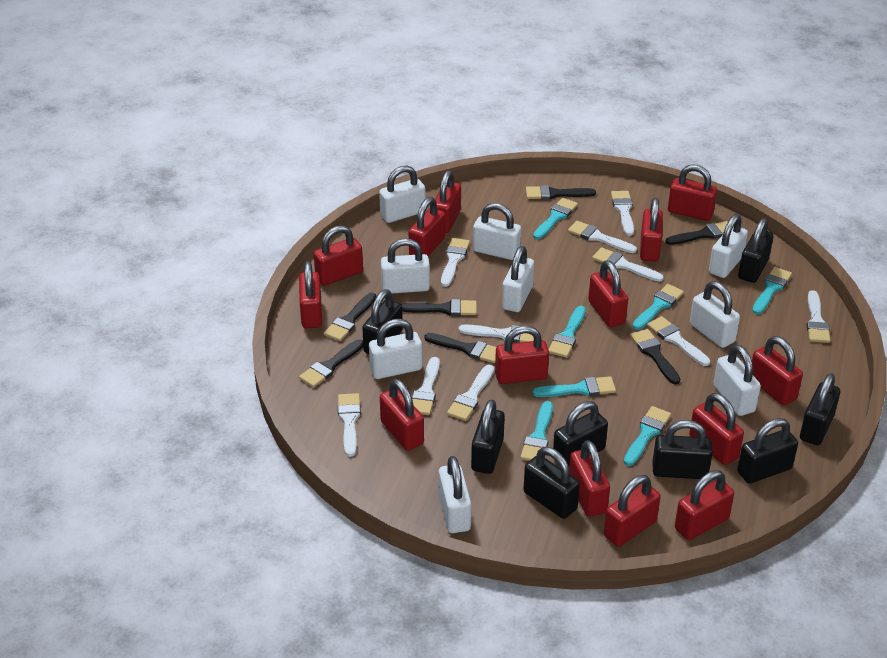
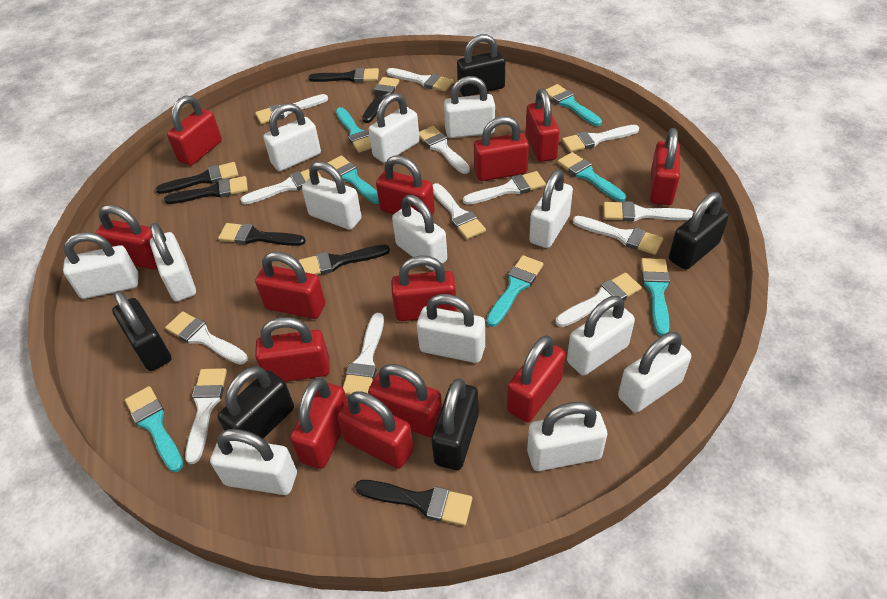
black padlock: [362,289,403,354] [471,399,505,474] [523,447,580,519] [553,401,608,466] [652,420,713,479] [737,418,798,484] [738,218,773,283] [800,373,840,445] = 8 -> [112,291,172,371] [218,366,294,439] [431,378,478,470] [457,34,505,97] [669,192,729,270] = 5
red padlock: [299,261,322,328] [314,225,363,286] [380,379,424,451] [409,197,445,256] [435,170,461,233] [495,326,549,384] [569,440,610,517] [588,260,628,327] [604,475,661,547] [640,198,663,262] [668,164,717,221] [675,470,734,540] [689,393,744,465] [752,336,803,406] = 14 -> [95,205,158,270] [167,96,222,166] [255,252,325,319] [255,317,330,382] [290,378,347,469] [337,391,414,469] [368,364,442,437] [376,155,435,215] [391,255,457,321] [474,116,529,181] [507,335,565,423] [526,89,559,162] [650,128,680,205] = 13
white brush: [338,393,361,457] [412,357,440,415] [441,238,470,287] [447,365,494,421] [459,324,538,343] [568,221,637,253] [592,247,664,282] [611,191,634,236] [647,316,710,366] [807,290,830,343] = 10 -> [165,311,248,365] [185,368,227,464] [240,169,321,205] [255,94,328,124] [343,313,384,395] [386,68,454,92] [419,126,470,174] [433,183,486,239] [463,171,546,205] [556,273,642,327] [562,125,639,152] [573,216,663,255] [603,201,694,222] = 13
white padlock: [369,319,422,379] [379,166,426,223] [381,238,430,293] [438,456,471,533] [473,203,521,260] [502,246,534,312] [690,281,740,348] [709,214,748,278] [713,345,761,416] = 9 -> [63,232,138,299] [150,223,196,301] [210,429,297,495] [263,103,321,171] [302,161,362,230] [369,93,420,163] [392,195,447,270] [417,294,485,363] [444,76,495,138] [527,402,607,471] [529,170,573,248] [567,296,635,375] [618,332,691,413] = 13

